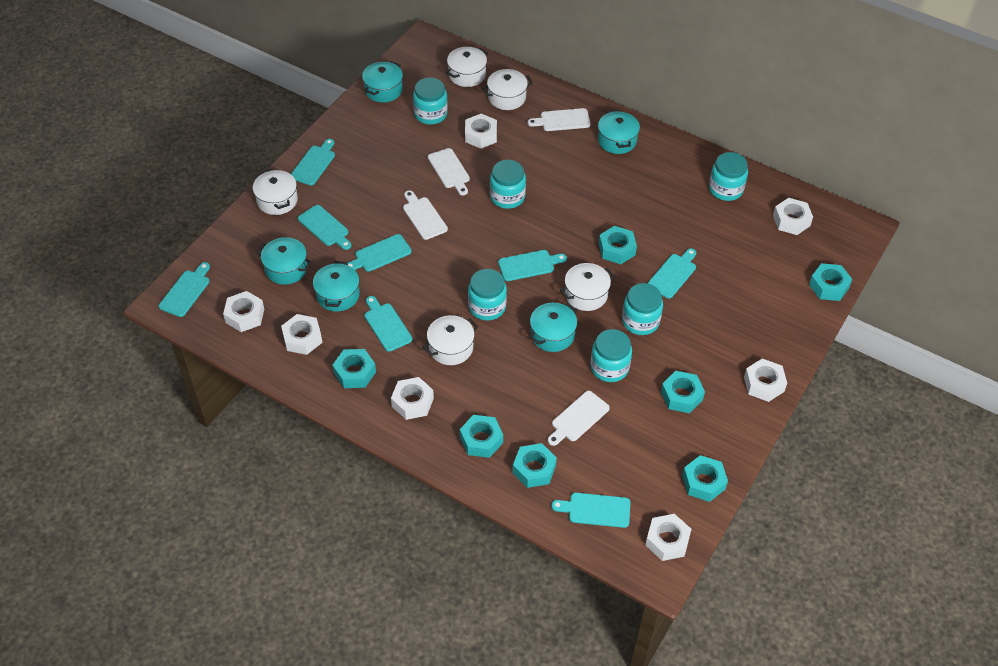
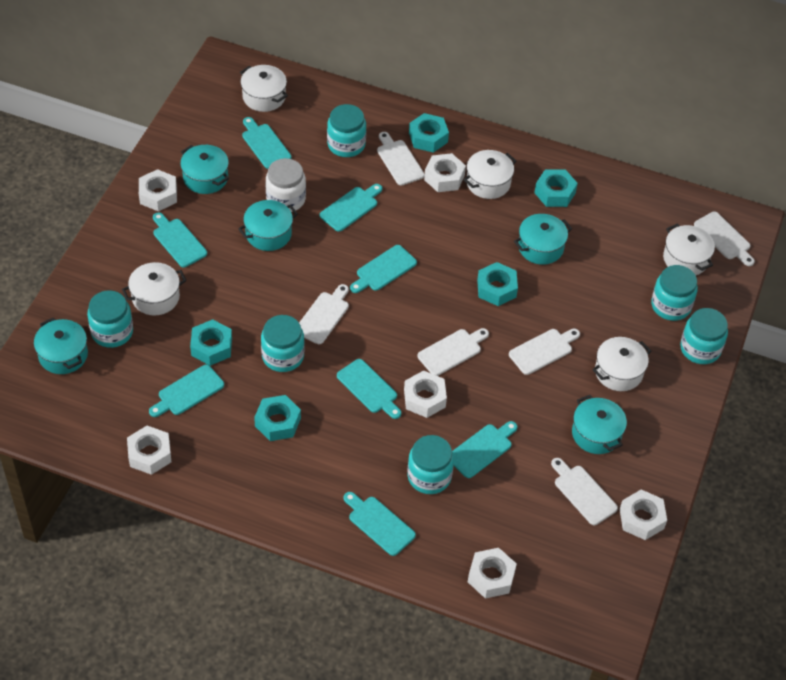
turquoise nut: [333,349,376,388] [460,415,503,458] [513,443,557,488] [599,226,637,264] [661,371,705,413] [682,455,728,502] [809,263,852,301] = 7 -> [190,319,232,366] [254,395,301,441] [409,113,449,153] [477,262,518,306] [534,169,578,207] = 5
white cutting board: [403,190,448,240] [428,148,470,195] [528,108,591,131] [548,391,610,446] = 4 -> [299,284,349,344] [377,132,425,186] [417,328,489,376] [509,329,580,375] [551,458,618,525] [694,212,755,266] = 6
white jar: none = 0 -> [266,158,306,212] = 1
white nut: [223,291,264,332] [281,314,322,355] [391,377,434,420] [465,114,497,149] [645,514,691,561] [744,359,787,402] [773,198,813,235] = 7 -> [127,426,171,475] [139,169,177,211] [404,370,447,418] [424,153,466,192] [468,548,517,599] [620,489,667,540] = 6

